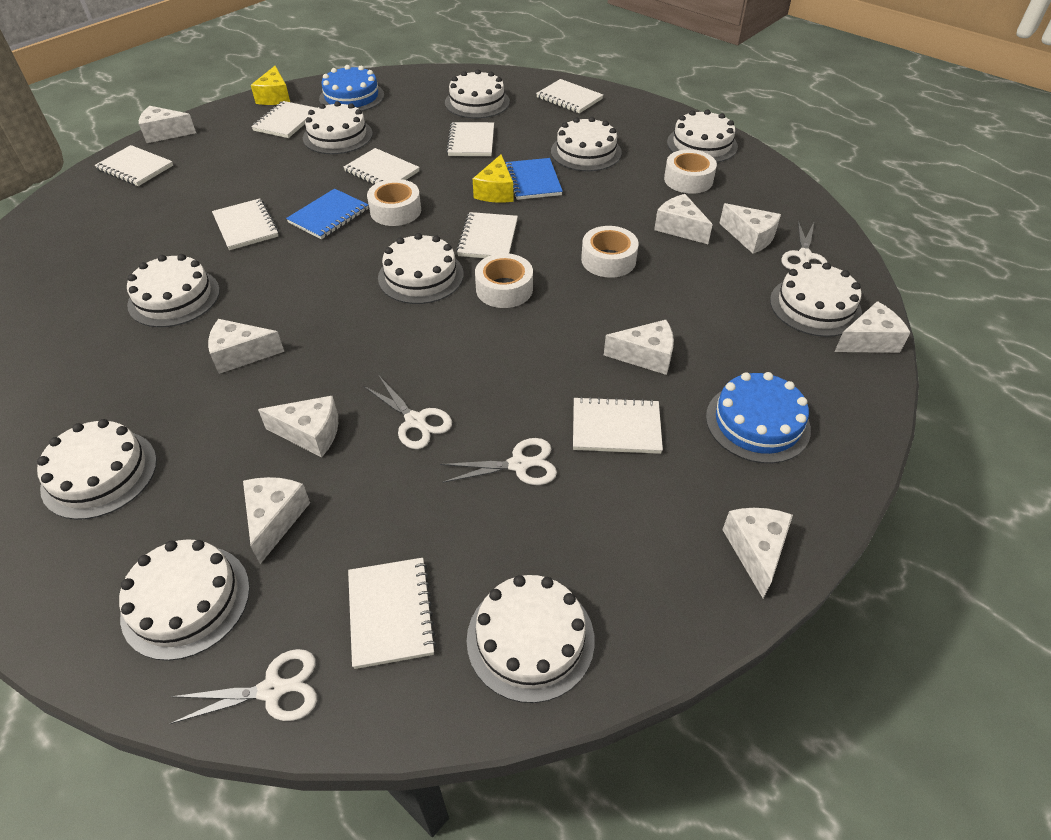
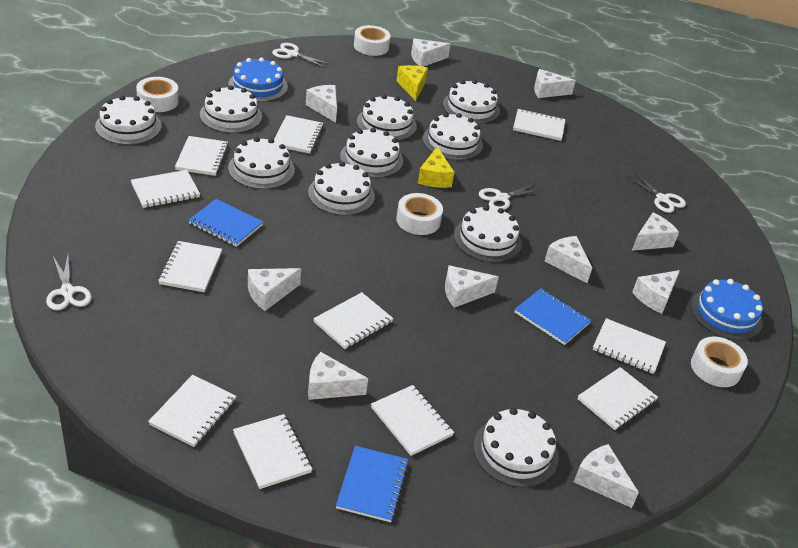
blue notebook: [286,189,368,239] [506,158,563,200] = 2 -> [189,199,263,247] [336,446,409,522] [515,288,591,345] = 3
white cheese: [139,106,196,143] [208,319,284,374] [243,477,310,564] [258,395,338,457] [604,320,674,375] [654,194,713,244] [719,203,781,254] [722,508,793,598] [835,301,911,353] = 9 -> [248,268,301,311] [306,85,337,123] [308,352,368,400] [411,39,451,67] [445,265,499,308] [534,69,576,98] [545,236,592,283] [574,444,639,508] [632,213,679,251] [632,270,680,314] = 10
white notebook: [94,145,173,186] [212,198,279,250] [251,101,316,138] [344,148,420,185] [348,558,437,669] [446,122,494,156] [456,212,518,258] [536,79,603,113] [573,396,663,454] = 9 -> [131,170,200,208] [148,375,237,447] [158,241,222,292] [175,136,229,176] [233,414,312,489] [274,115,324,154] [313,292,394,349] [371,385,454,456] [513,109,566,141] [577,367,658,430] [593,318,666,374] = 11

